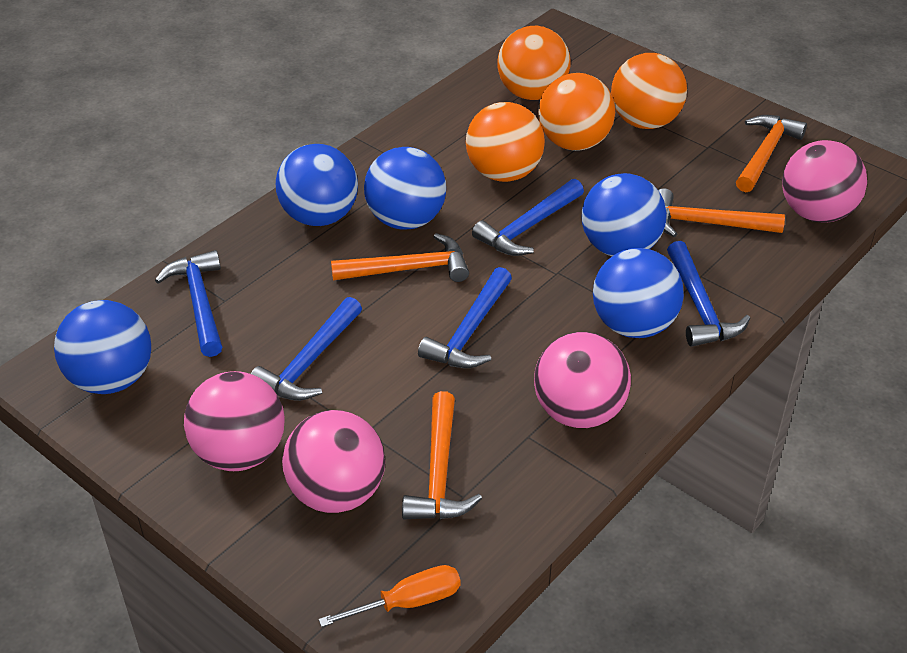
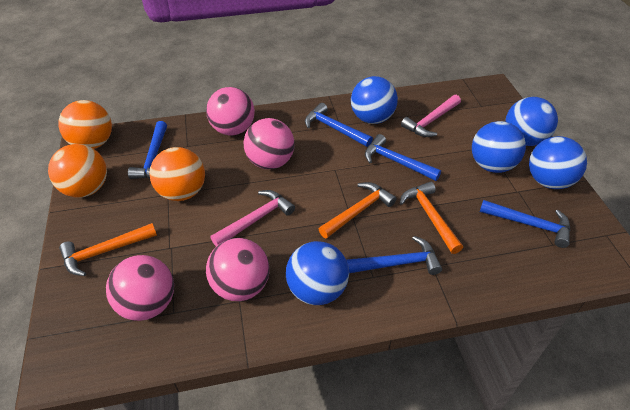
orange ball: [466,102,545,182] [497,26,571,100] [538,73,615,151] [611,53,687,129] = 4 -> [48,144,107,197] [58,100,112,149] [149,147,205,201] = 3
orange hammer: [331,233,469,282] [402,391,482,519] [658,188,785,237] [736,115,807,192] = 4 -> [59,223,157,276] [319,182,397,239] [400,181,463,254] = 3
orange screwdriver: [319,565,460,627] = 1 -> none = 0
pink hammer: none = 0 -> [210,190,295,246] [401,95,461,137] = 2

